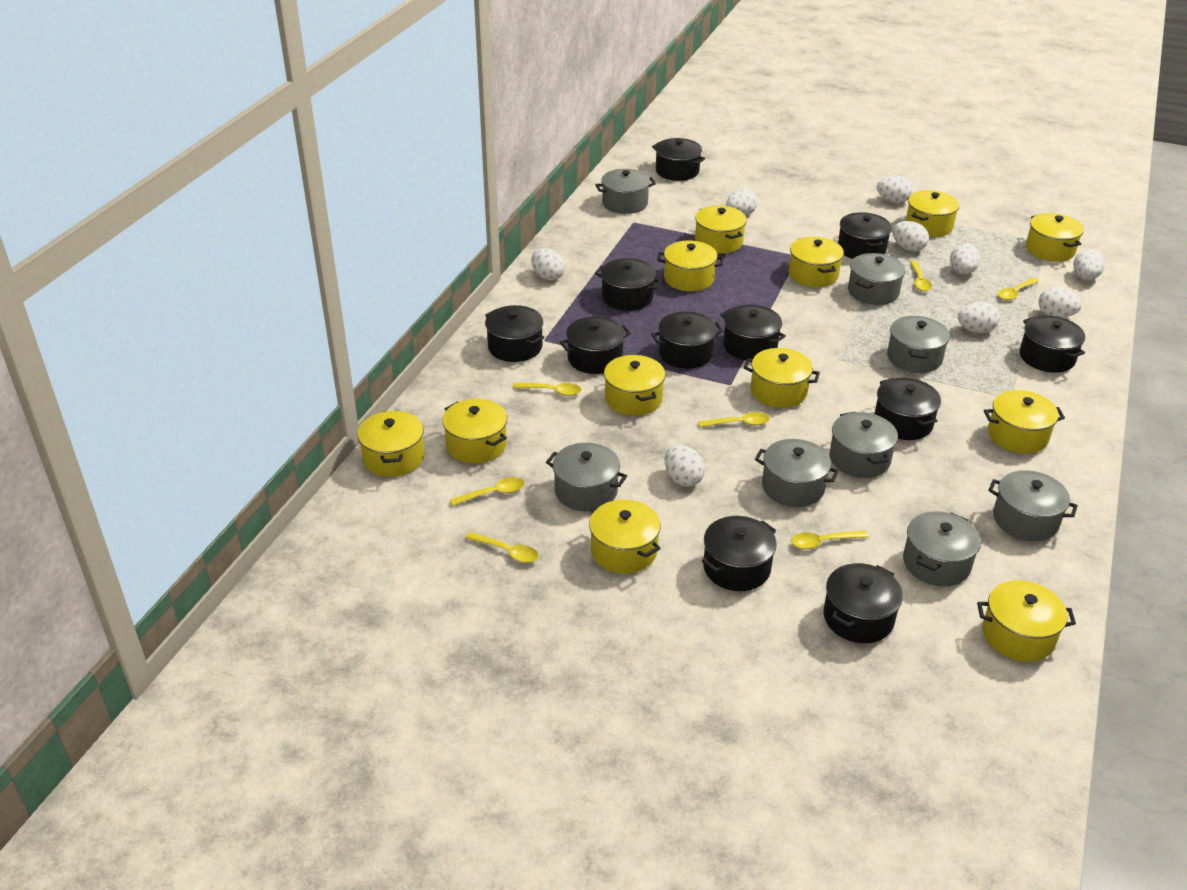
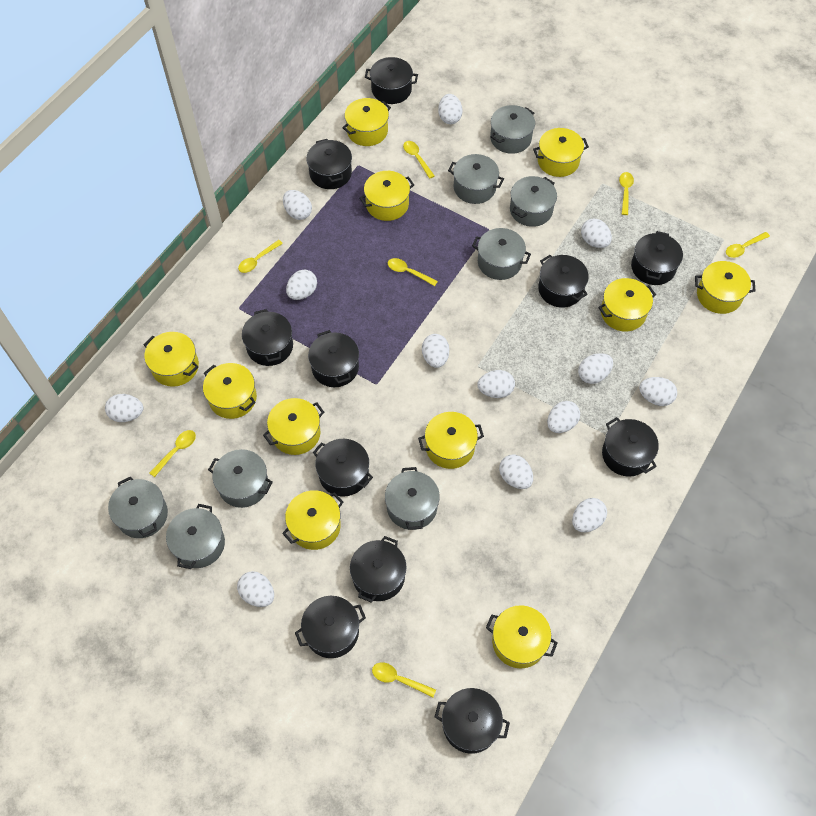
white egg: [531,248,565,280] [665,445,705,487] [726,188,758,216] [877,176,913,203] [893,221,929,251] [950,243,981,275] [958,302,1000,333] [1038,287,1082,318] [1073,249,1105,280] = 9 -> [105,394,143,422] [237,571,274,607] [283,190,312,220] [286,270,317,300] [422,334,449,368] [438,94,463,124] [478,370,515,398] [499,454,533,489] [547,401,580,433] [572,498,607,532] [578,353,613,384] [581,218,612,248] [639,377,677,406] = 13
yellow pot: [357,410,424,477] [442,399,507,464] [589,500,661,574] [604,355,665,416] [657,240,723,292] [695,205,747,254] [744,348,820,408] [789,237,844,287] [906,190,959,237] [977,580,1076,662] [984,390,1065,454] [1026,213,1084,262] = 12 -> [144,332,199,387] [203,363,257,419] [263,398,324,455] [282,490,343,550] [342,98,391,146] [359,171,414,221] [418,412,484,469] [486,605,557,668] [533,128,589,177] [598,278,656,331] [695,261,756,314] = 11

